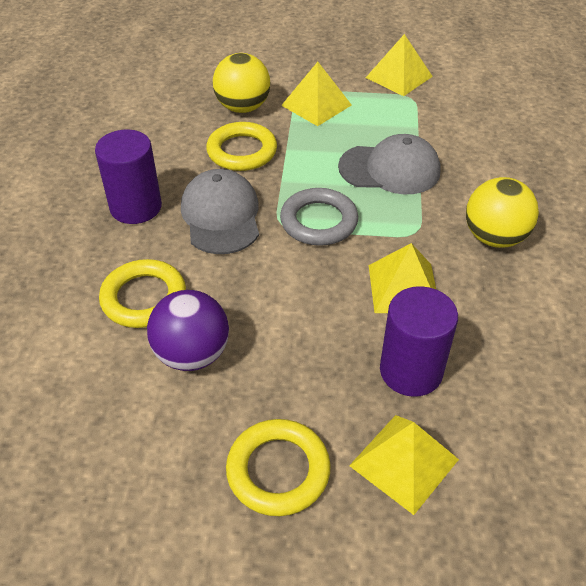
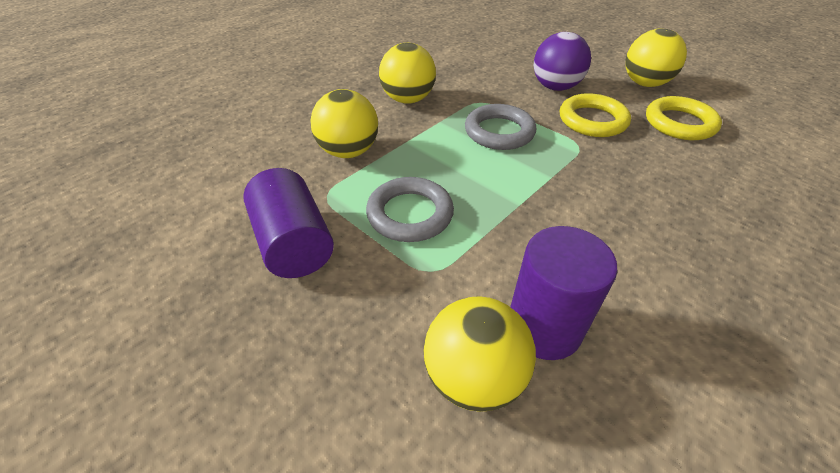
grey cap: [181,169,259,254] [338,134,441,194] = 2 -> none = 0
grey ring: [280,188,358,246] = 1 -> [366,177,454,242] [465,104,536,150] = 2
yellow ball: [213,53,270,113] [466,177,539,248] = 2 -> [310,89,378,158] [379,43,436,104] [423,296,536,412] [625,28,687,87] = 4
yellow pyramid: [281,62,351,126] [349,415,459,515] [366,34,433,96] [369,243,436,313] = 4 -> none = 0
yellow ring: [99,259,186,328] [206,122,277,171] [226,419,331,516] = 3 -> [560,93,631,137] [646,96,722,140] = 2

